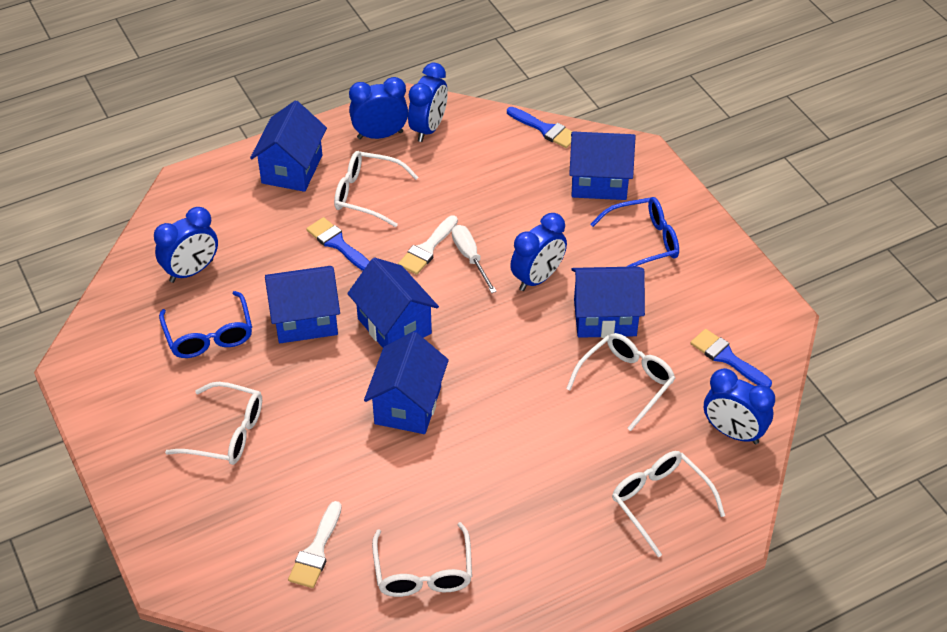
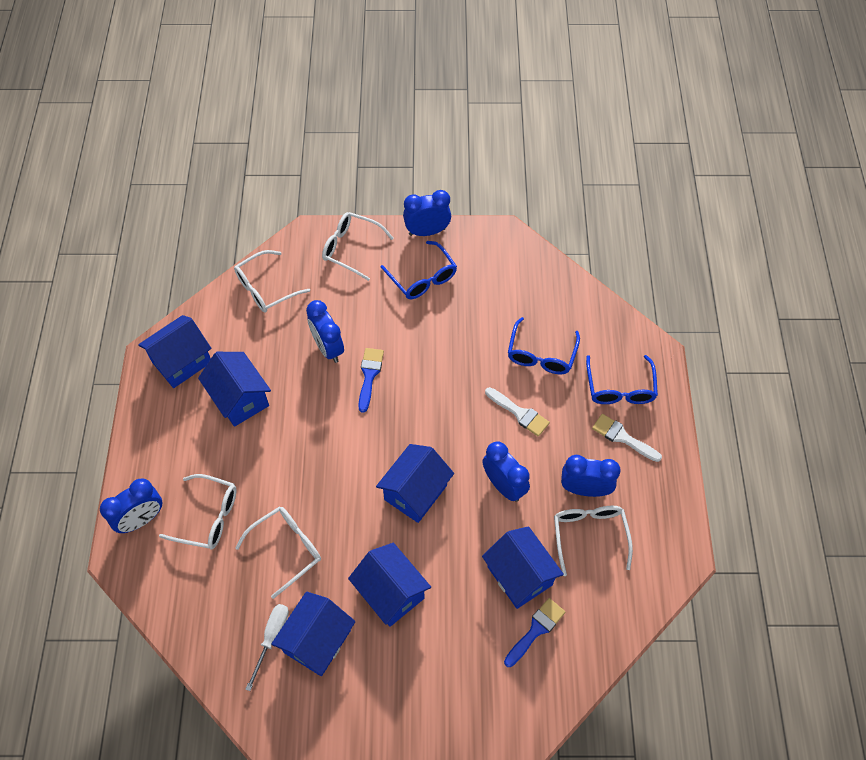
blue brush: [306,217,370,271] [507,107,573,148] [690,329,772,388] = 3 -> [358,348,384,413] [504,598,565,667] = 2
blue glasses: [159,291,252,358] [590,197,679,267] = 2 -> [381,241,457,299] [508,317,580,374] [586,355,658,404] = 3

